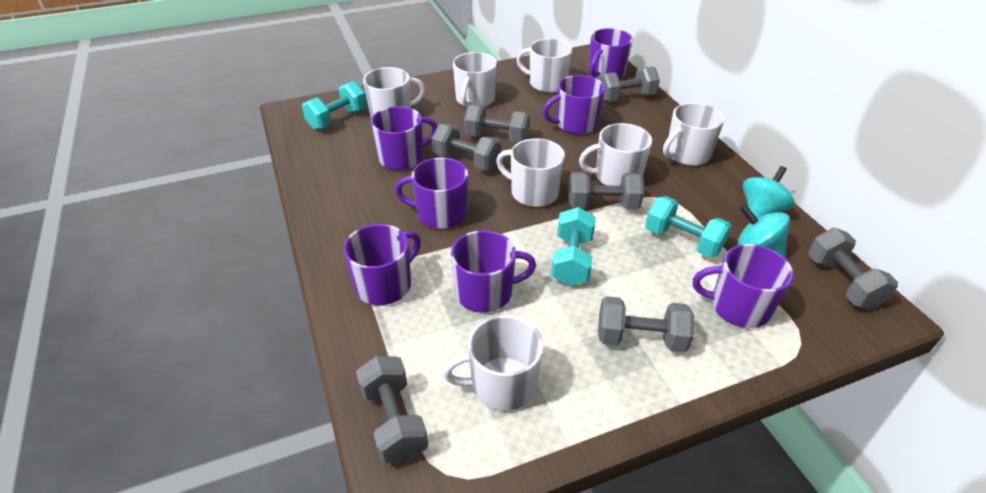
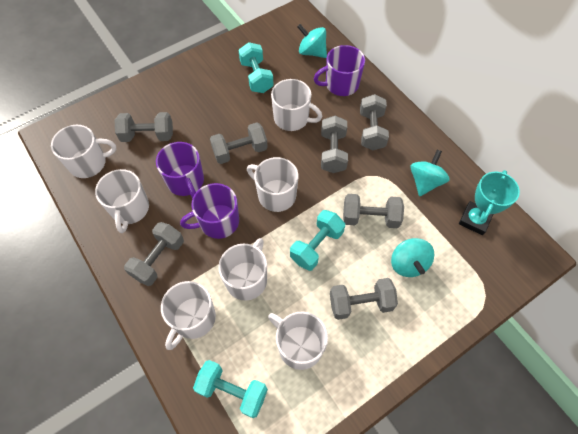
purple mug: [343,224,421,305] [371,106,437,170] [395,157,468,229] [451,230,536,313] [543,75,605,134] [588,28,633,79] [693,244,793,328] = 7 -> [156,142,204,198] [180,183,239,239] [314,45,365,96] = 3
turquoise spinning top: [737,204,790,258] [743,166,795,218] = 2 -> [297,24,327,58] [391,238,434,277] [410,150,450,196] = 3
turquoise trophy: none = 0 -> [459,170,520,235] = 1

